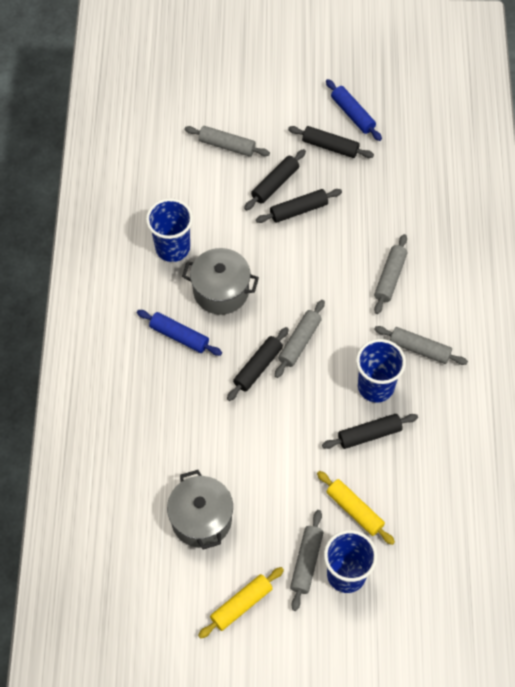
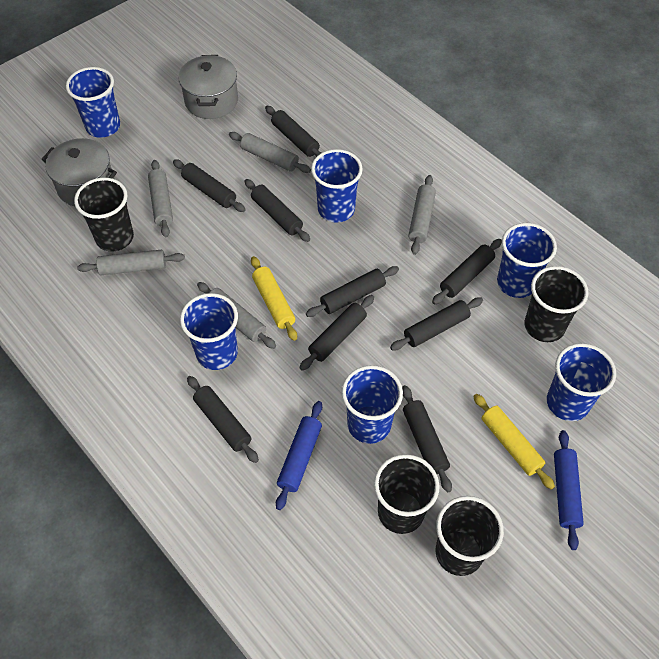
black cup: none = 0 -> [74,178,134,251] [374,454,440,534] [435,496,504,576] [524,266,588,342] = 4
black rolling pin: [227,327,289,401] [244,149,306,210] [256,189,342,223] [288,126,374,158] [322,414,418,449] = 5 -> [173,159,246,212] [187,376,259,463] [244,179,310,242] [265,106,321,157] [300,295,374,371] [306,266,399,317] [390,297,483,350] [402,385,452,492] [432,239,502,305] = 9
blue cup: [146,198,193,262] [324,530,377,593] [356,339,406,403] = 3 -> [66,67,120,138] [180,293,238,370] [311,149,363,223] [342,365,403,444] [497,223,557,298] [547,343,616,421] = 6

